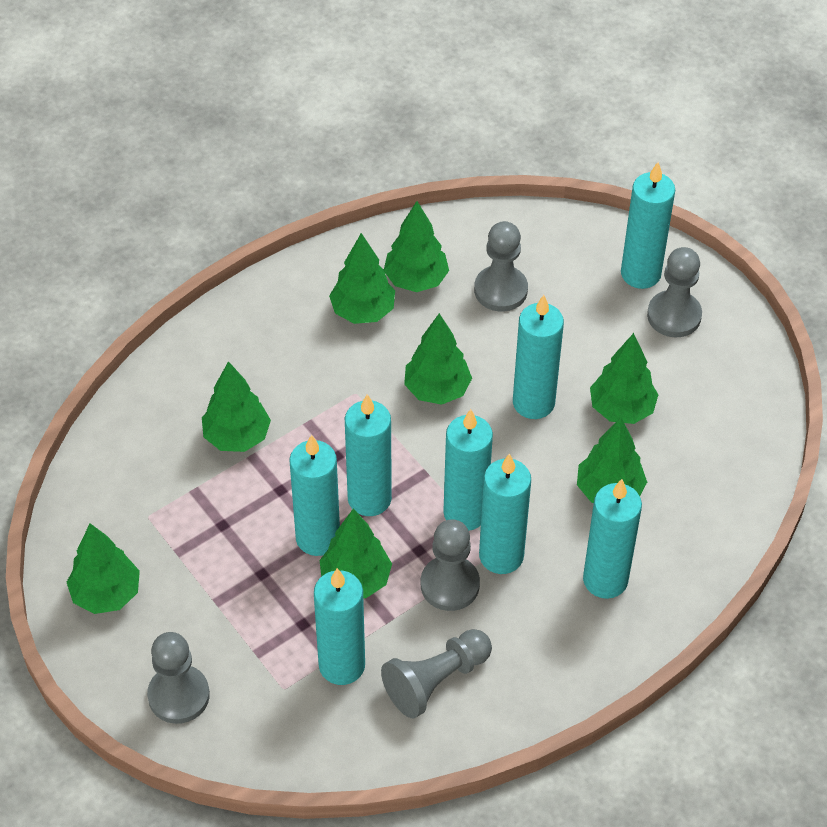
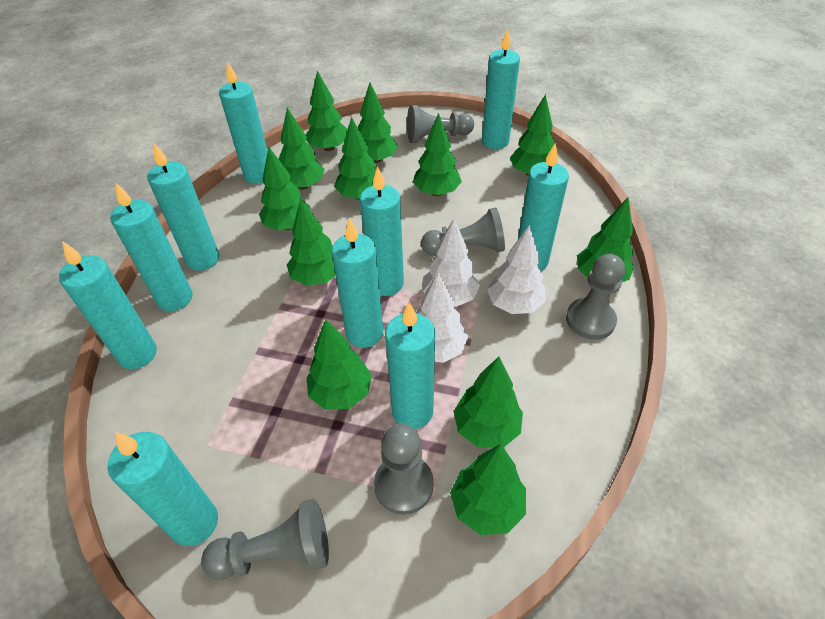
green tree: [67,523,140,614] [202,361,271,452] [319,508,392,598] [329,233,395,324] [384,201,449,292] [404,313,472,405] [577,417,647,503] [590,333,659,424] = 8 -> [259,147,310,231] [279,108,325,190] [287,199,336,286] [306,71,348,151] [306,319,372,410] [334,117,376,200] [358,83,398,163] [413,113,462,196] [450,444,526,535] [454,357,523,448] [510,94,555,176] [577,198,634,282] = 12
turquoise candle: [289,434,340,556] [314,568,365,685] [345,394,392,516] [443,409,493,531] [479,453,531,574] [513,295,564,419] [583,479,642,599] [621,162,675,289] = 8 -> [59,241,157,369] [108,432,218,546] [110,183,192,311] [147,143,219,271] [219,61,268,184] [332,218,383,348] [360,166,404,296] [385,302,435,429] [482,29,520,149] [518,142,569,271] = 10
white tree: none = 0 -> [416,272,468,363] [422,219,480,307] [487,225,546,314] = 3

